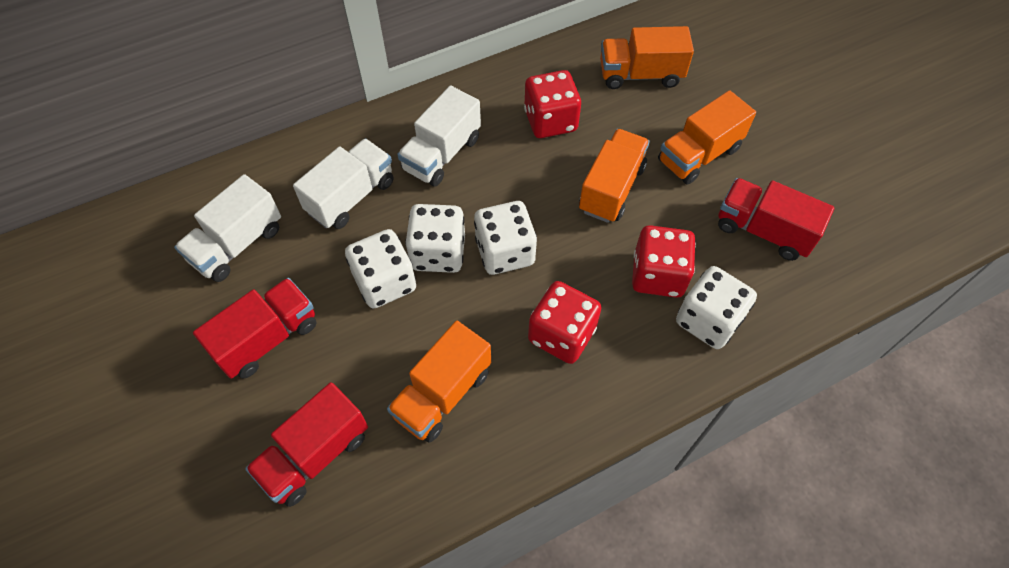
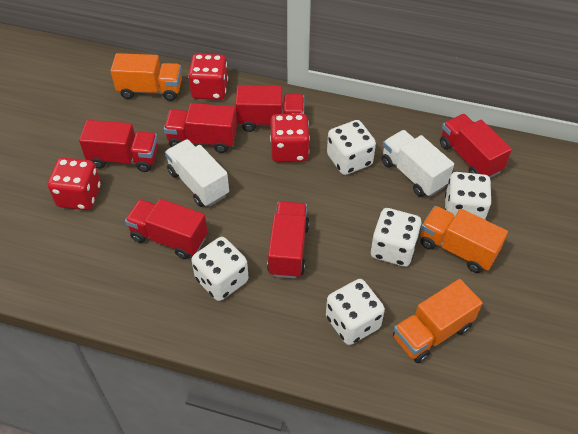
orange truck: [387,321,491,443] [579,129,650,223] [600,26,694,89] [658,90,756,185] = 4 -> [111,53,182,101] [393,279,482,363] [421,206,508,273] = 3
red truck: [193,278,317,379] [245,382,368,507] [718,178,834,261] = 3 -> [79,120,158,172] [125,199,208,259] [164,103,237,153] [235,85,304,132] [267,201,310,279] [440,114,512,178] = 6
white dice: [345,229,416,309] [405,204,465,273] [474,201,537,275] [676,266,757,349] = 4 -> [191,237,249,301] [326,279,385,345] [327,120,376,175] [371,208,421,267] [445,172,491,220] = 5
white truck: [174,174,281,282] [293,139,394,229] [397,86,481,187] = 3 -> [165,139,229,207] [382,130,454,197] = 2

